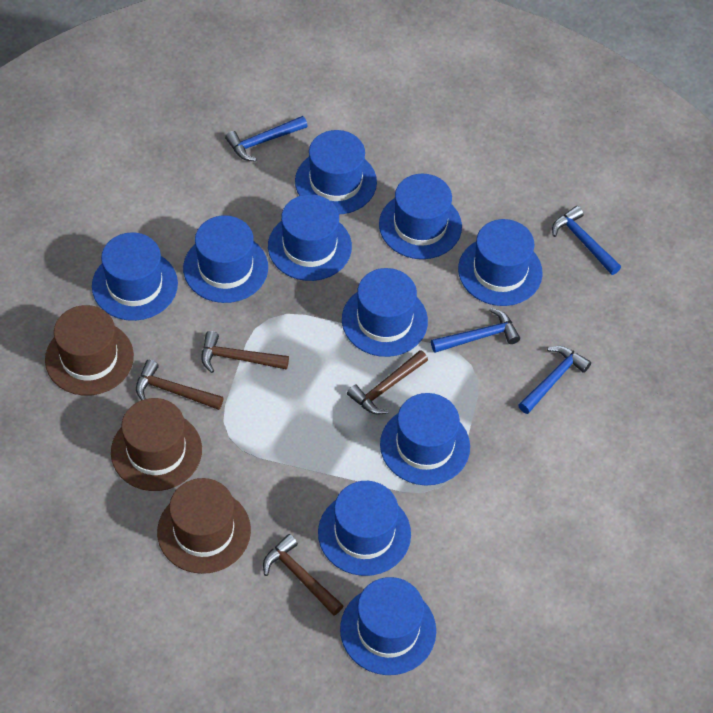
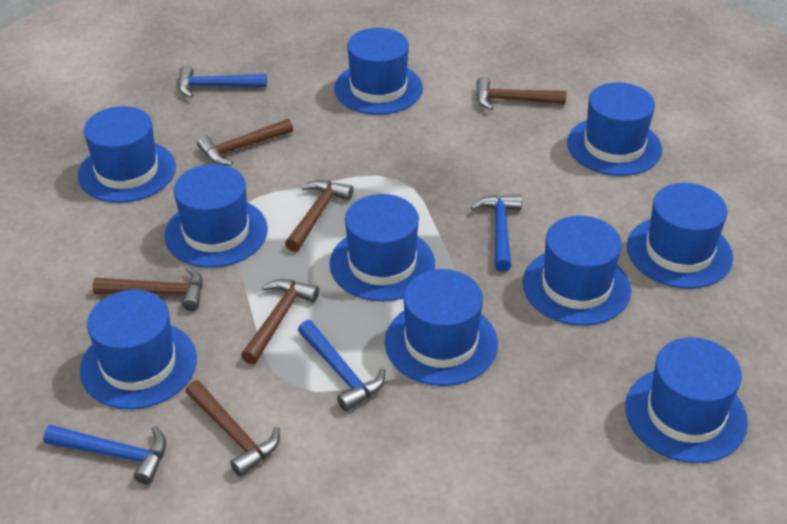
brown hammer: [136,360,223,410] [201,331,289,373] [263,534,344,616] [347,350,428,415] = 4 -> [93,266,203,311] [186,380,280,477] [197,119,293,165] [241,279,319,364] [285,180,353,252] [476,77,566,110] = 6
brown hat: [45,305,134,396] [111,398,202,491] [157,478,251,574] = 3 -> none = 0

